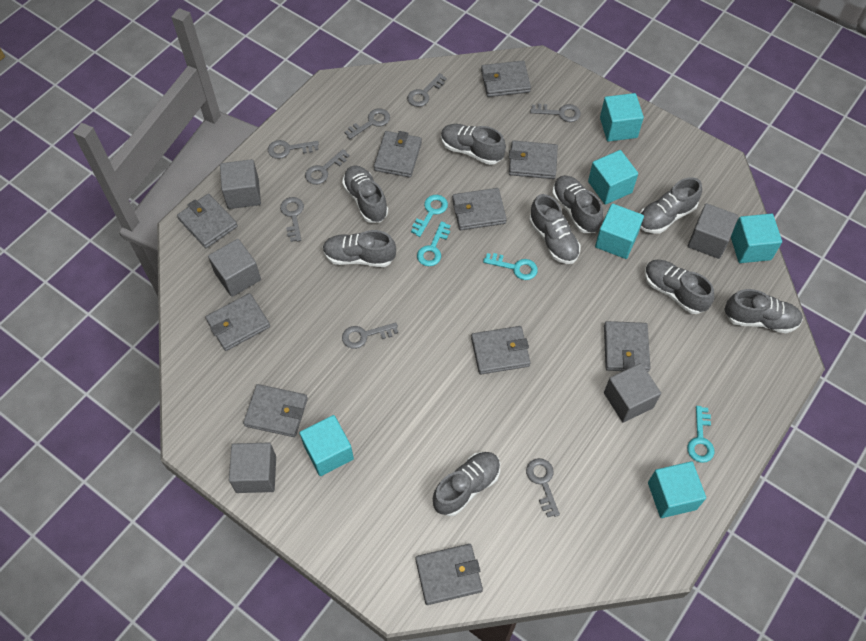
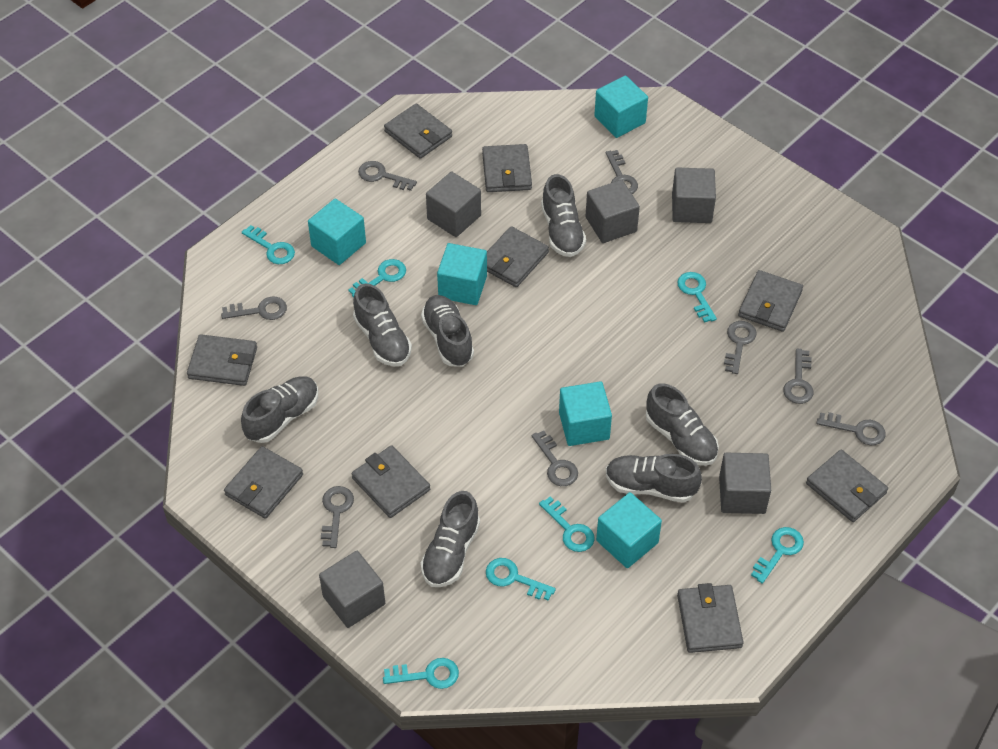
grey shoe: [323,230,396,267] [342,165,388,223] [433,452,500,516] [441,124,506,165] [529,194,581,264] [552,175,603,233] [640,177,702,234] [645,259,714,314] [724,289,803,333] = 9 -> [241,376,318,443] [353,283,412,367] [421,295,474,367] [421,491,480,587] [541,174,586,257] [606,454,702,503] [646,383,719,466] = 7
grey wallet: [177,194,238,248] [205,293,270,351] [243,384,308,437] [374,131,422,178] [415,544,483,605] [452,188,507,230] [471,326,531,374] [481,61,531,97] [509,140,558,179] [604,321,650,372] = 10 -> [187,334,257,386] [224,446,303,518] [352,445,430,518] [384,103,452,159] [482,144,532,192] [487,226,549,287] [677,583,744,653] [738,270,803,332] [806,450,888,522] = 9
turquoise cube: [300,415,354,476] [588,150,638,205] [595,204,644,259] [600,93,644,142] [648,461,706,518] [731,214,782,263] = 6 -> [308,198,366,265] [437,243,487,305] [559,381,612,446] [594,75,648,138] [596,492,662,568] = 5
turquoise key: [411,195,448,237] [417,221,451,266] [483,253,538,280] [687,406,715,463] = 4 -> [242,225,295,264] [349,259,406,297] [383,658,459,689] [486,558,556,601] [539,496,595,552] [677,272,717,323] [751,527,804,584] = 7

